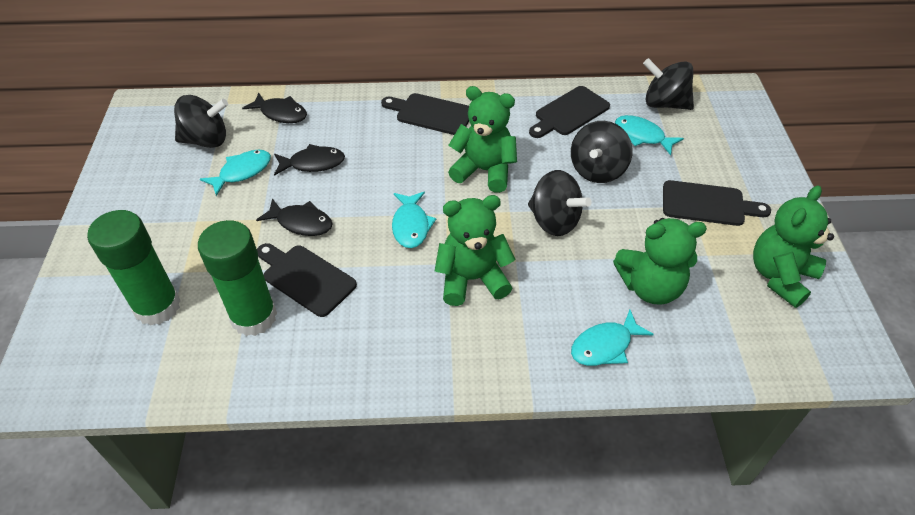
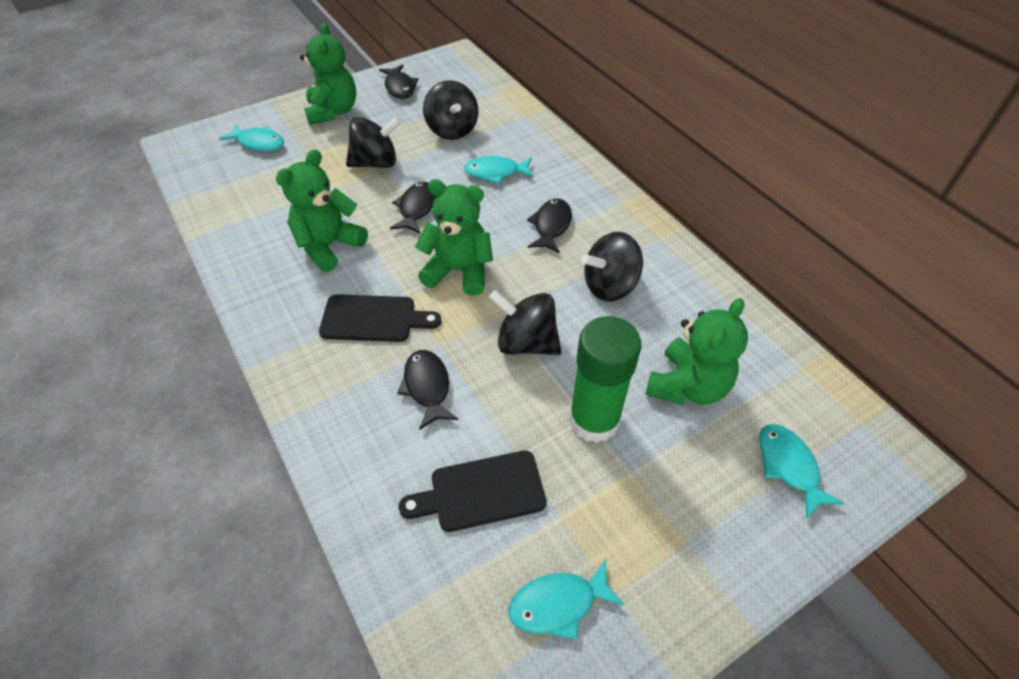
black cutting board: [257,243,357,317] [381,93,469,135] [529,86,610,138] [663,180,771,226] = 4 -> [319,294,441,342] [399,450,546,532] = 2
black fish: [242,92,307,123] [256,198,333,236] [274,144,345,176] = 3 -> [379,64,419,99] [390,182,436,234] [397,350,459,430] [527,199,572,253] = 4
green glue stick: [87,210,181,326] [198,220,277,336] = 2 -> [569,316,641,443] = 1

